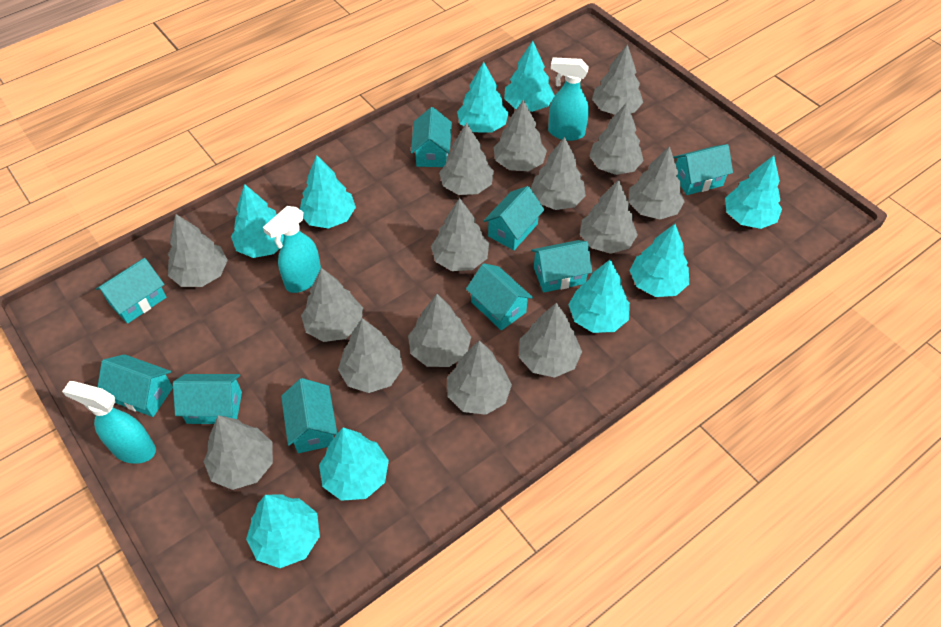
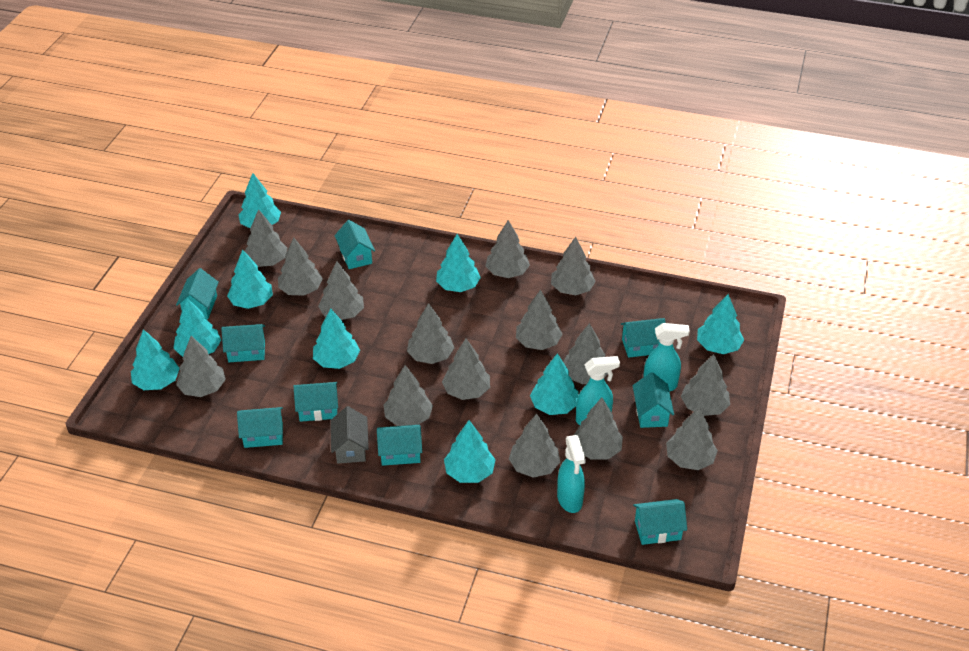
grey house: none = 0 -> [331,406,369,464] = 1

